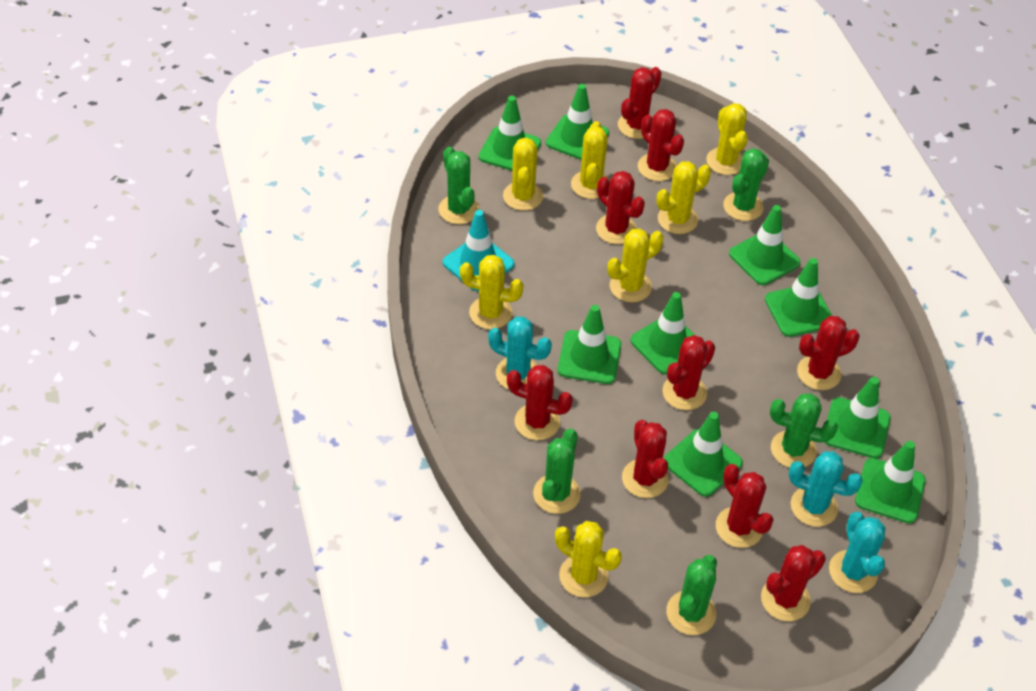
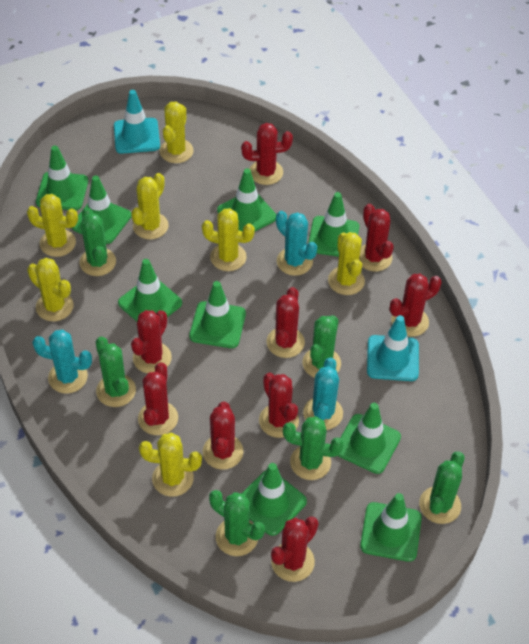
green cactus: [439,147,479,224] [533,429,581,514] [666,555,717,635] [723,148,769,221] [770,393,838,468] = 5 -> [79,207,116,276] [96,337,136,407] [209,490,265,556] [283,416,344,480] [303,315,341,378] [419,451,465,524] = 6
turquoise traffic cone: [443,210,514,291] = 1 -> [114,90,160,154] [367,315,419,381] = 2

